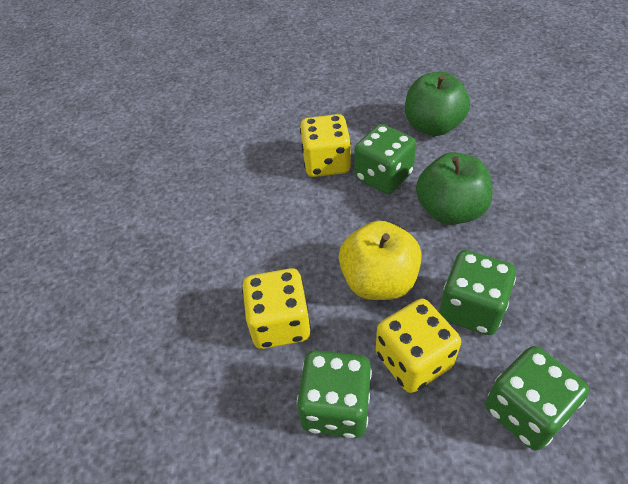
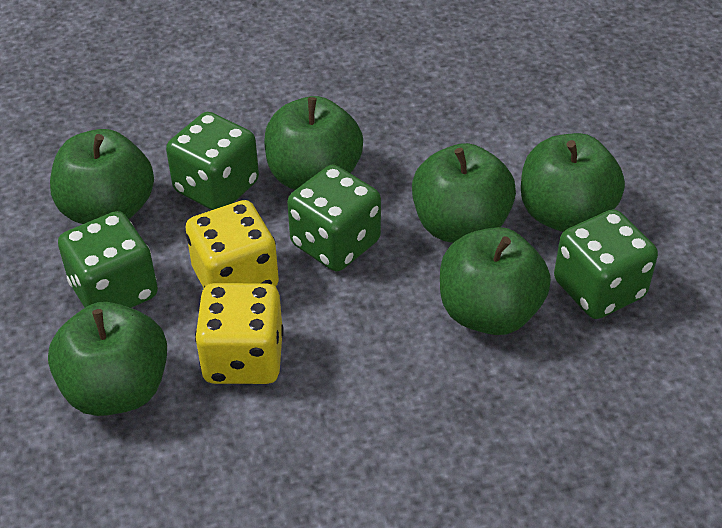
green apple: [405,72,470,136] [416,152,493,225] = 2 -> [48,302,167,416] [50,129,154,224] [264,96,363,190] [412,143,516,243] [440,227,551,335] [521,133,625,232] = 6
yellow apple: [339,221,422,300] = 1 -> none = 0
yellow dice: [242,268,311,349] [300,114,351,177] [376,299,461,393] = 3 -> [186,200,279,288] [195,283,284,384] = 2

